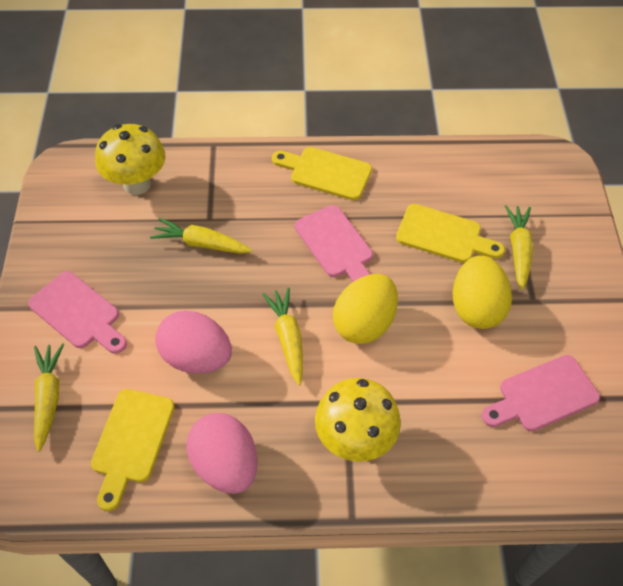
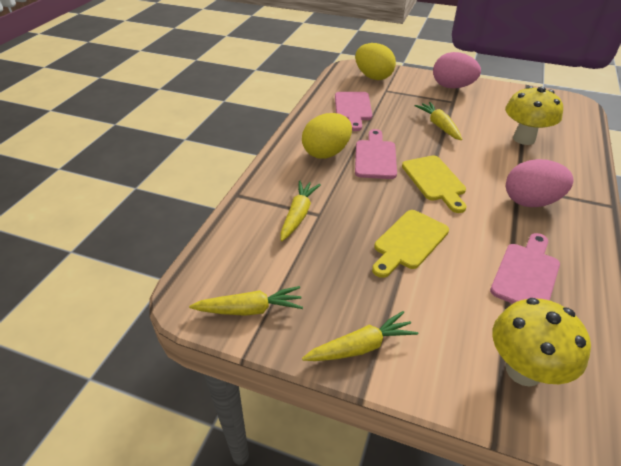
yellow cutting board: [91,389,175,511] [272,147,372,200] [396,204,505,263] = 3 -> [372,210,449,278] [402,155,466,213] = 2

